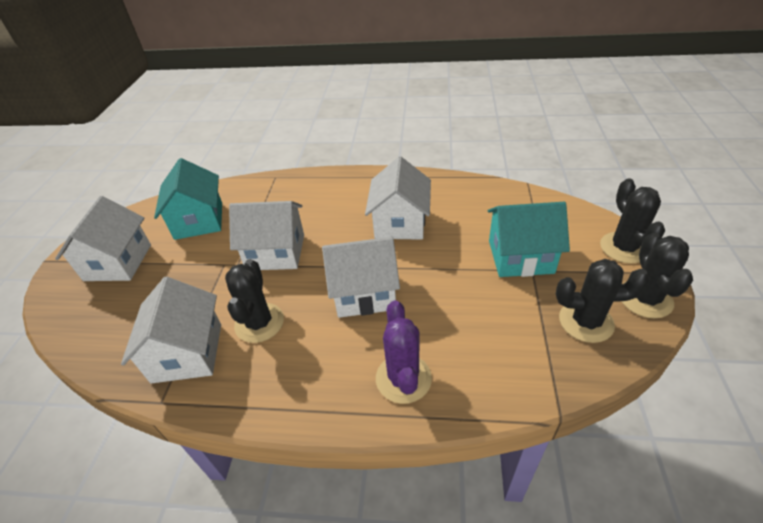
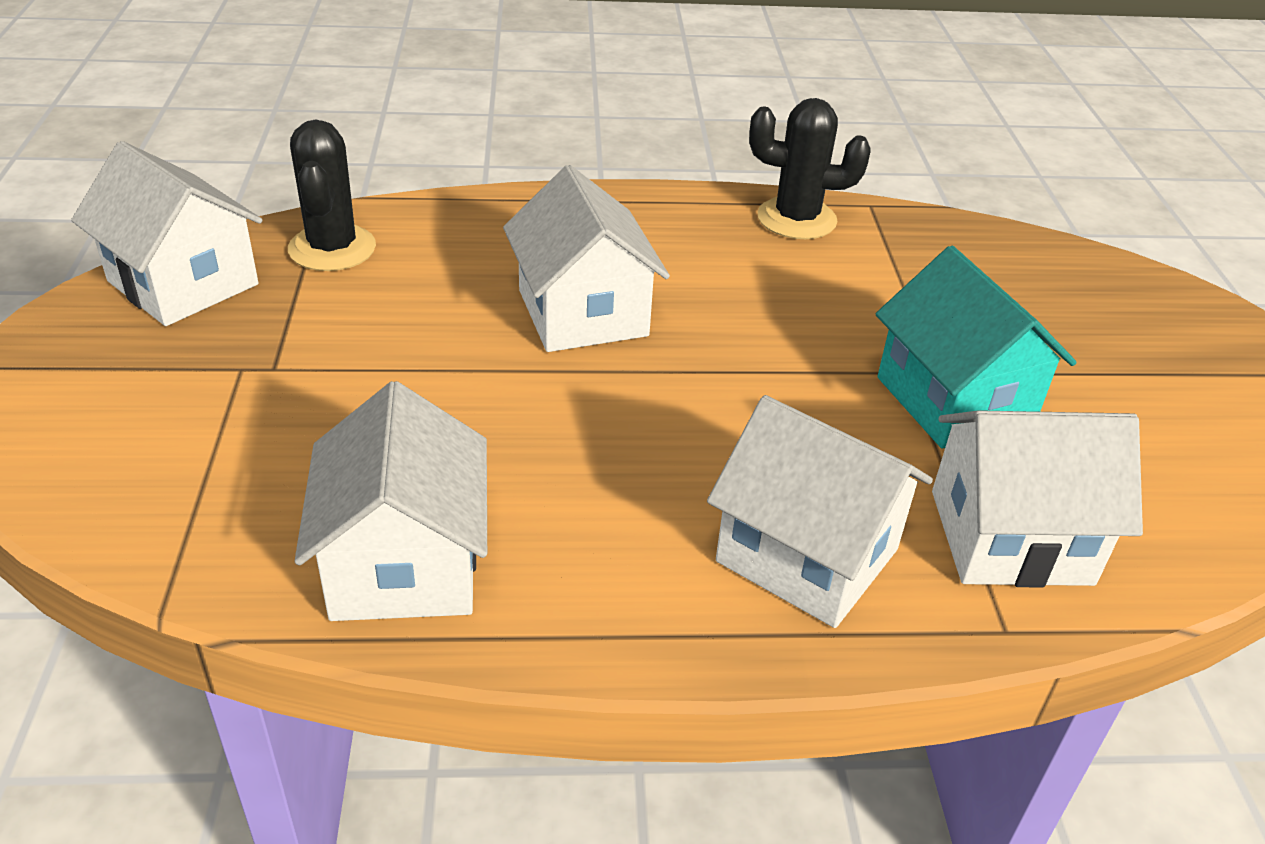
black cactus: [225,259,284,343] [556,259,650,343] [600,178,665,264] [621,233,693,318] = 4 -> [288,120,376,271] [749,98,870,239] = 2
purple cactus: [376,300,432,404] = 1 -> none = 0
turquoise house: [154,158,222,240] [488,202,570,277] = 2 -> [876,246,1077,448] = 1

